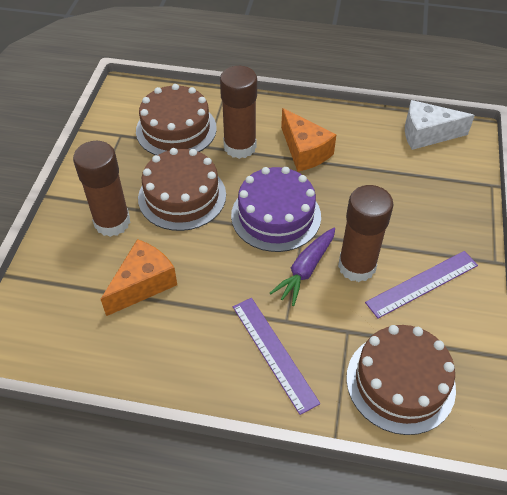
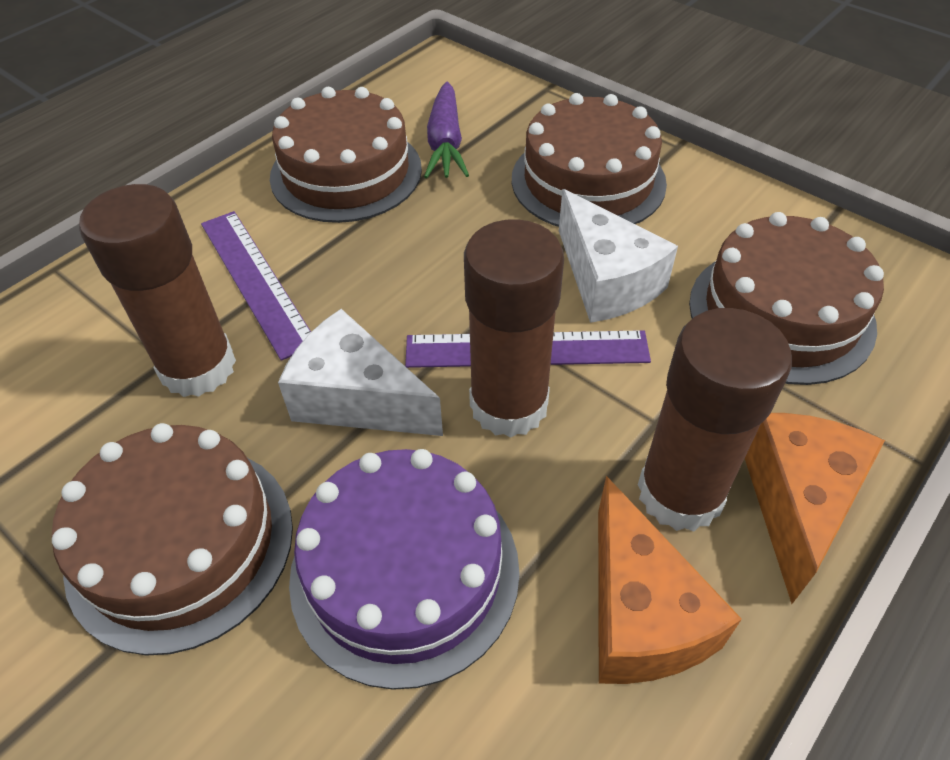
brown cake: [136,84,217,155] [138,148,226,231] [346,325,456,435] = 3 -> [52,423,293,656] [270,87,422,223] [512,93,667,227] [689,212,884,385] = 4
white cheese: [405,100,475,150] = 1 -> [278,309,443,436] [559,189,678,323] = 2

